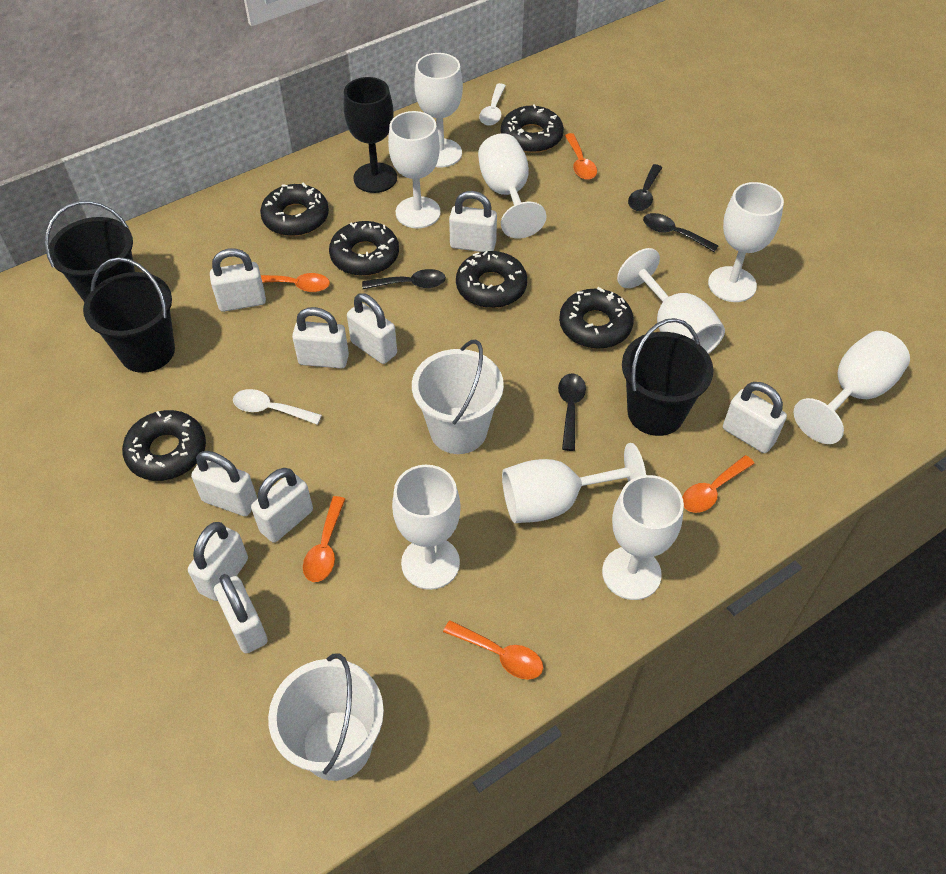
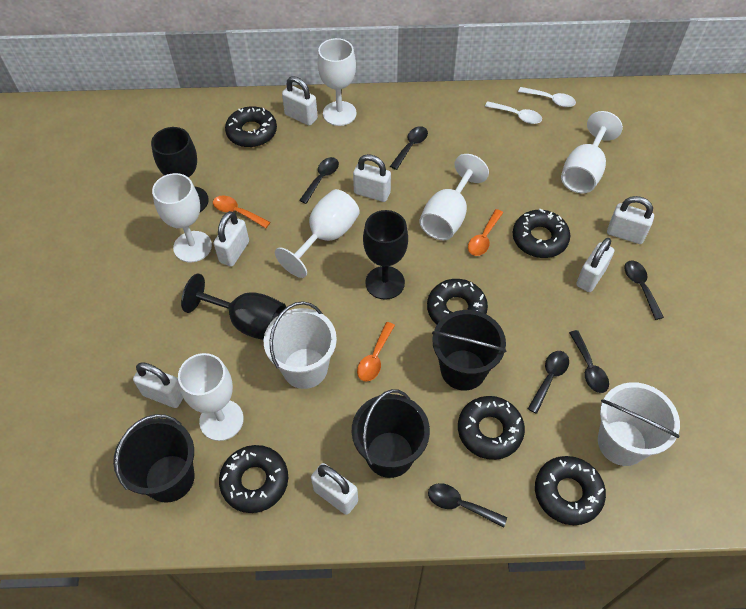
black goblet: [343,77,397,193] = 1 -> [151,127,209,212] [181,274,286,340] [363,210,408,300] = 3
black spoon: [362,269,446,289] [558,373,586,451] [628,164,662,211] [643,213,719,252] = 4 -> [299,157,339,204] [390,126,428,170] [428,483,507,528] [528,351,569,414] [569,330,609,393] [624,261,664,320] = 6
orange spoon: [261,273,330,292] [303,496,345,582] [443,620,543,680] [565,133,597,180] [682,455,755,513] = 5 -> [213,196,271,228] [357,322,395,382] [468,209,503,256] = 3
white goblet: [388,111,441,229] [392,465,461,590] [414,53,463,168] [478,133,547,238] [502,443,646,523] [602,475,684,600] [617,248,725,354] [708,182,784,302] [793,331,910,444] = 9 -> [152,173,212,262] [178,353,244,441] [275,189,360,278] [317,38,357,126] [419,154,489,240] [561,111,623,193] = 6
white padlock: [188,522,248,601] [191,451,257,516] [210,248,266,312] [214,574,268,653] [251,468,313,543] [292,307,349,369] [347,293,397,364] [449,191,497,252] [723,382,787,453] = 9 -> [133,362,183,408] [213,211,249,267] [282,76,318,126] [311,463,358,515] [353,154,391,202] [576,238,614,292] [607,196,654,244] = 7

